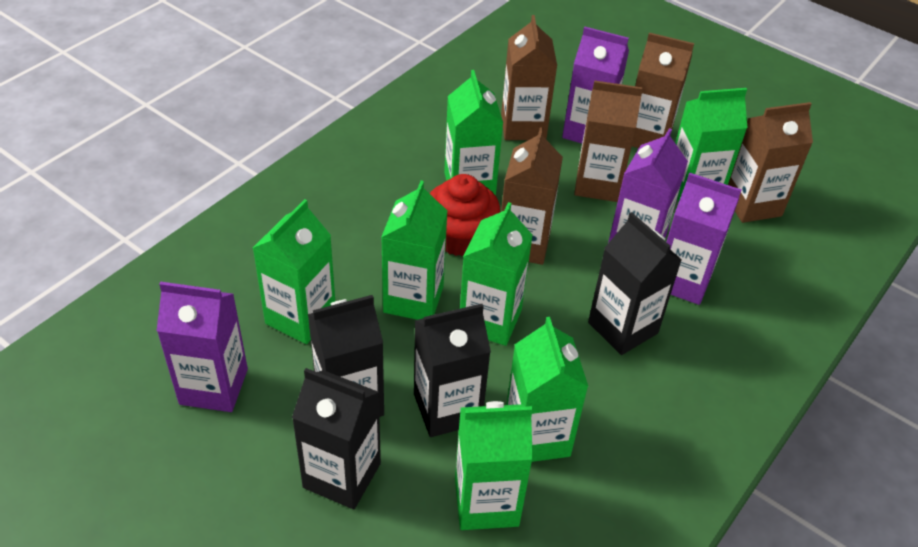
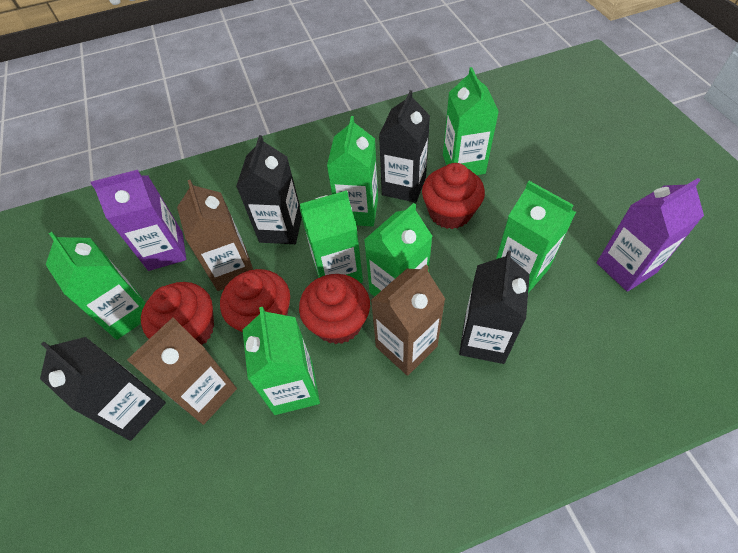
brown carton: [501,15,557,140] [501,128,563,265] [574,80,643,202] [632,33,694,148] [728,102,813,223] = 5 -> [127,317,237,425] [177,180,253,291] [371,264,445,376] = 3
purple carton: [156,282,248,412] [562,27,629,143] [608,128,688,243] [667,173,742,305] = 4 -> [91,170,186,271] [596,178,704,292] = 2
red cupcake: [430,174,500,256] = 1 -> [141,282,214,345] [220,269,290,333] [299,274,370,344] [422,163,485,229] = 4

